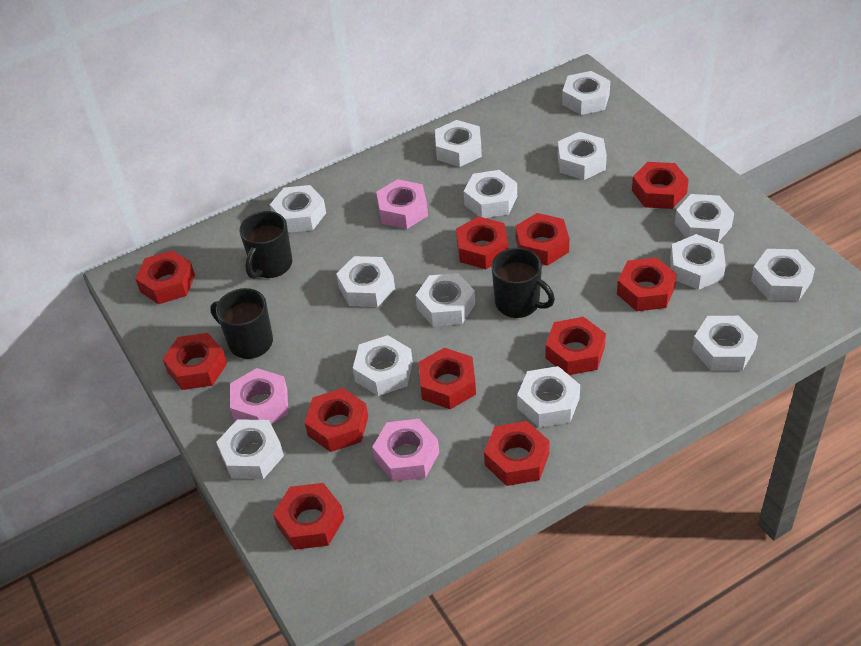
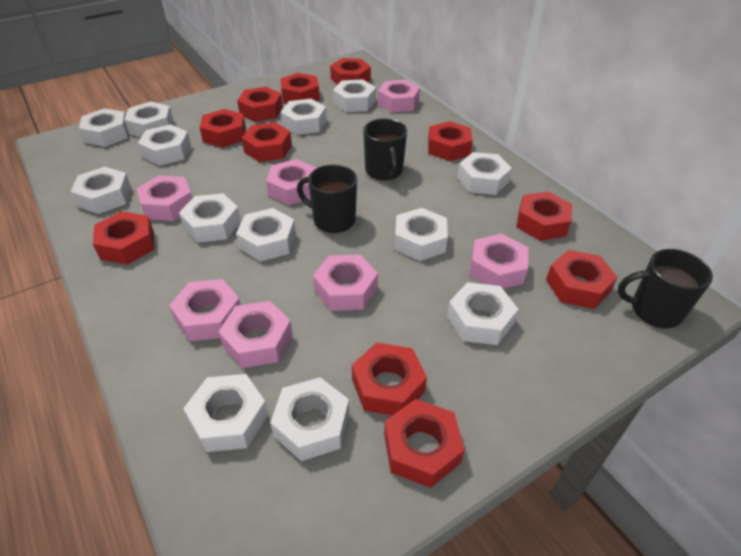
pink nut: [230,368,288,424] [372,419,439,482] [376,179,428,229] = 3 -> [136,175,192,221] [169,279,241,341] [219,301,292,368] [266,159,316,205] [313,254,378,311] [378,80,420,113] [469,234,528,289] = 7
white nut: [216,419,284,479] [270,185,326,233] [336,256,395,307] [353,335,413,396] [416,273,475,326] [435,120,482,167] [464,170,517,218] [517,366,580,428] [558,132,607,180] [562,71,610,115] [670,234,726,290] [675,194,734,242] [692,316,758,371] [751,249,815,301] = 14 -> [70,167,131,214] [79,108,128,147] [124,102,173,137] [138,124,191,166] [179,193,241,243] [183,374,268,452] [236,208,296,262] [270,377,349,461] [281,99,327,135] [333,79,376,112] [395,208,448,261] [447,282,518,345] [457,152,512,195] = 13

